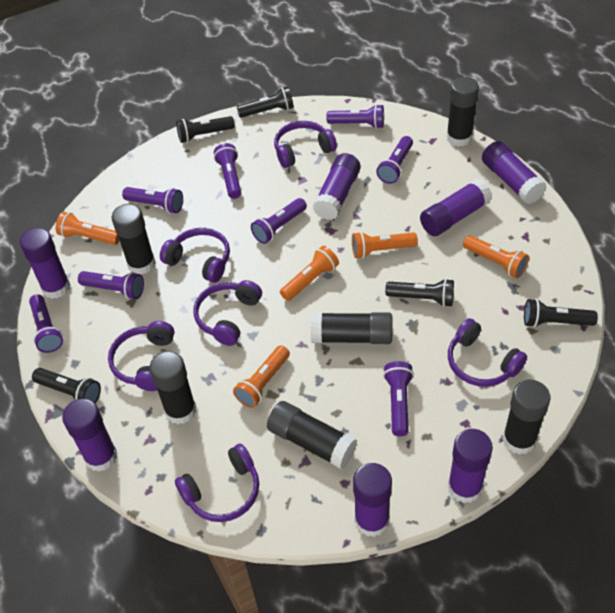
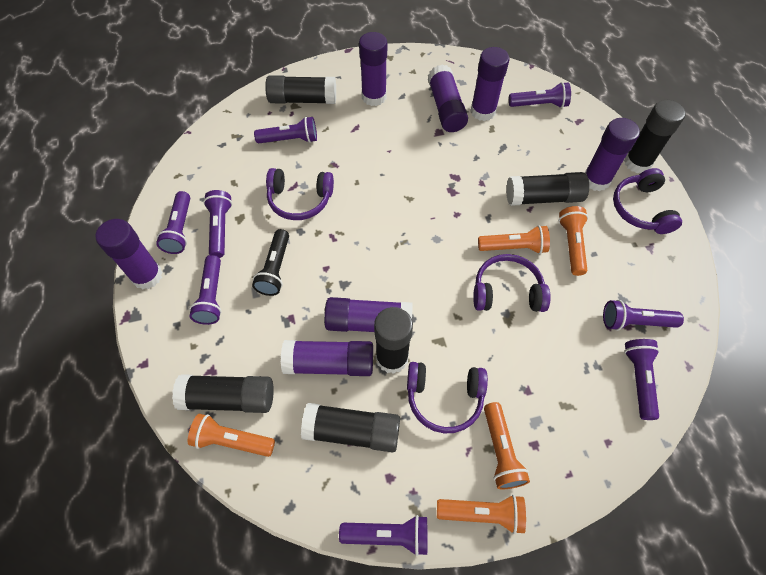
black flashlight: [32,368,101,403] [176,116,235,143] [237,86,294,118] [385,279,454,307] [524,299,598,328] = 5 -> [252,229,289,296] = 1
purple headphones: [108,321,175,391] [160,228,230,283] [175,444,259,522] [193,280,262,346] [274,121,337,168] [448,318,527,387] = 6 -> [266,168,334,220] [407,362,488,433] [473,254,551,312] [613,168,682,234] = 4

